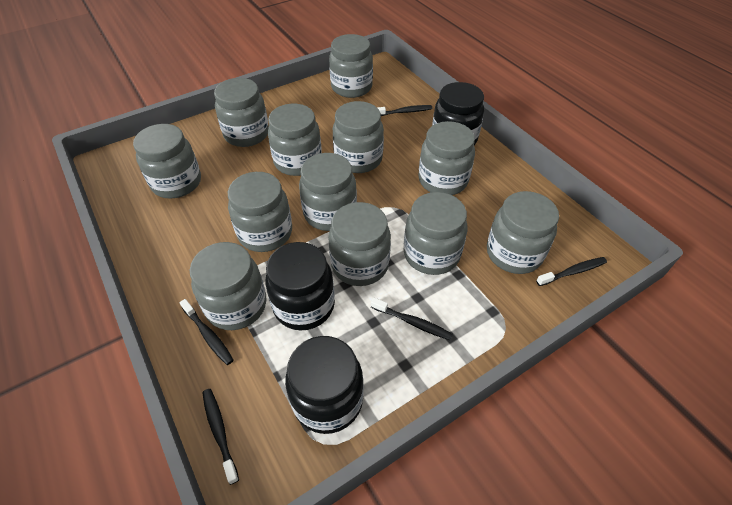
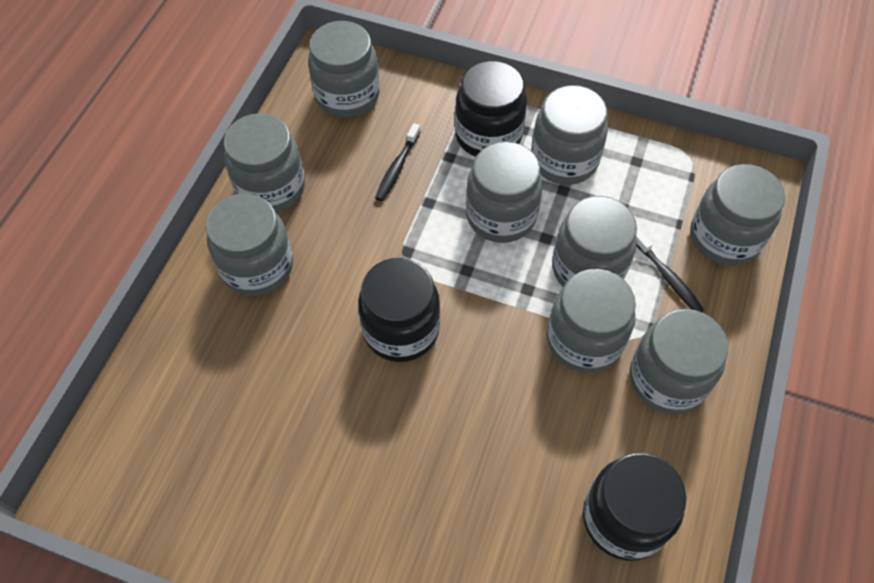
black toothbrush: [180,299,234,365] [202,389,239,485] [371,297,453,340] [378,105,432,116] [536,257,607,286] = 5 -> [375,123,420,201] [636,232,704,312] = 2
grey jar: [133,124,201,198] [190,242,267,330] [214,78,269,147] [228,172,292,252] [268,104,322,176] [299,153,357,231] [328,202,391,286] [329,34,373,98] [333,101,384,173] [403,192,467,275] [418,121,475,195] [487,191,559,274] = 12 -> [206,194,293,296] [224,113,305,213] [308,21,380,118] [466,141,543,243] [531,85,608,185] [547,269,636,373] [552,196,637,287] [629,309,728,414] [690,164,785,266] = 9

